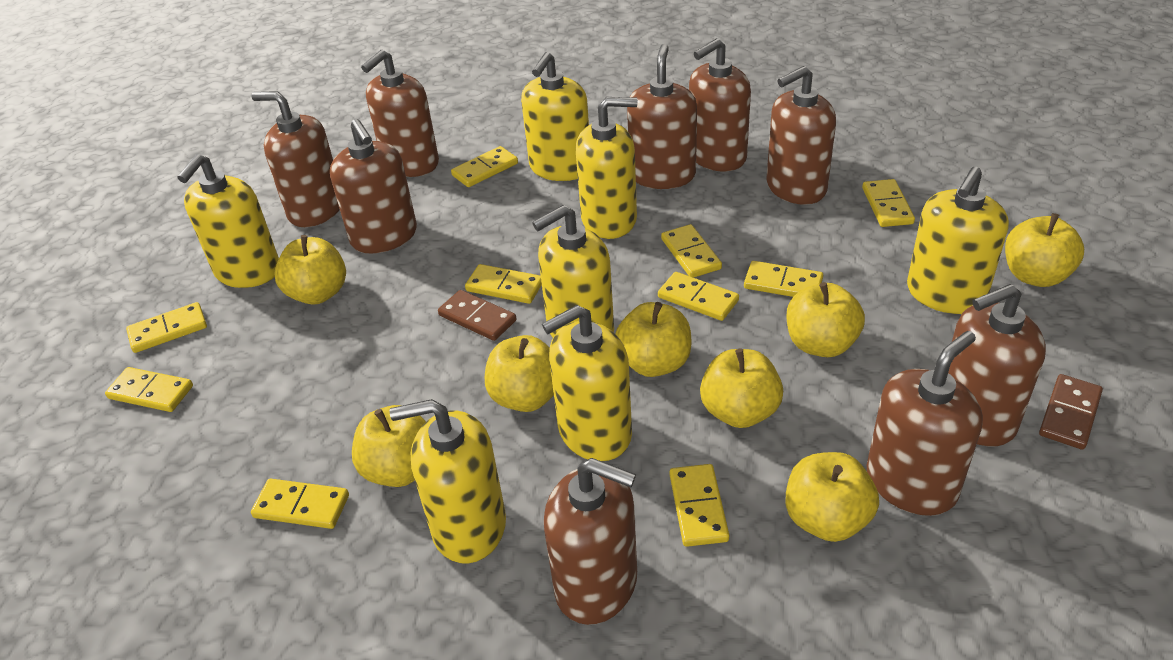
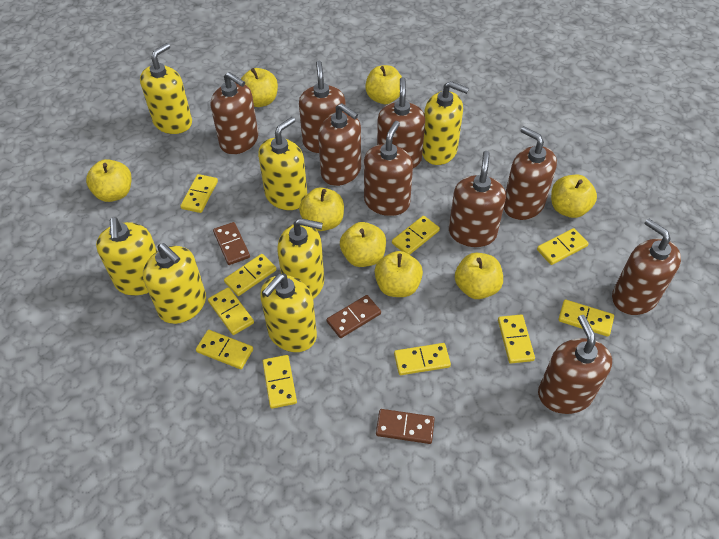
brown domino: [438,290,516,341] [1039,374,1103,450] = 2 -> [213,222,250,265] [326,295,381,338] [376,409,435,444] = 3

